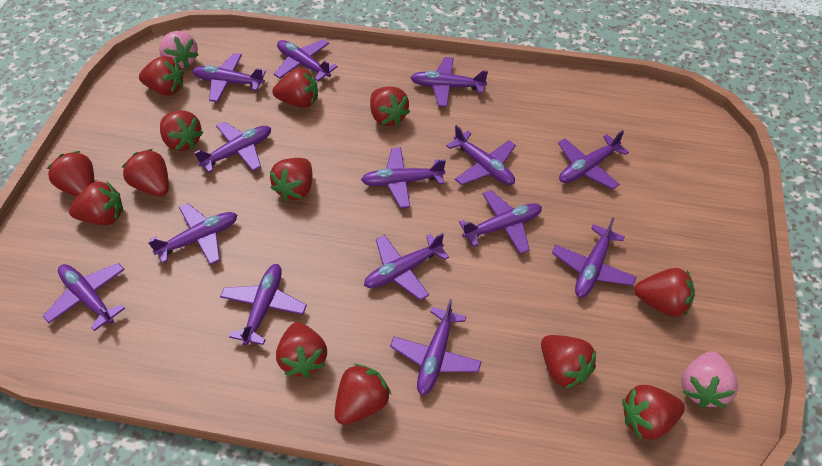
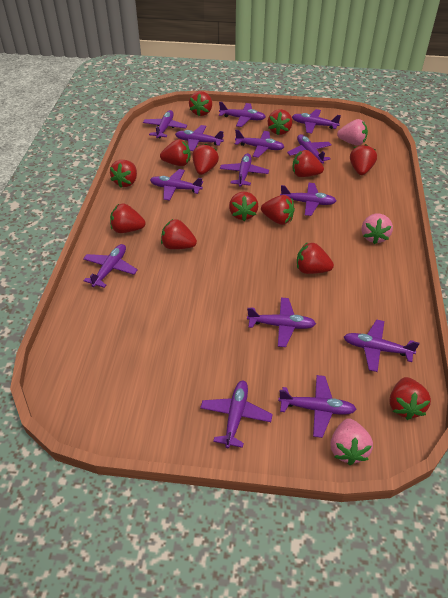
pink strawberry: [159,31,199,69] [681,351,738,407] = 2 -> [330,418,373,465] [337,119,368,145] [362,214,393,244] = 3

